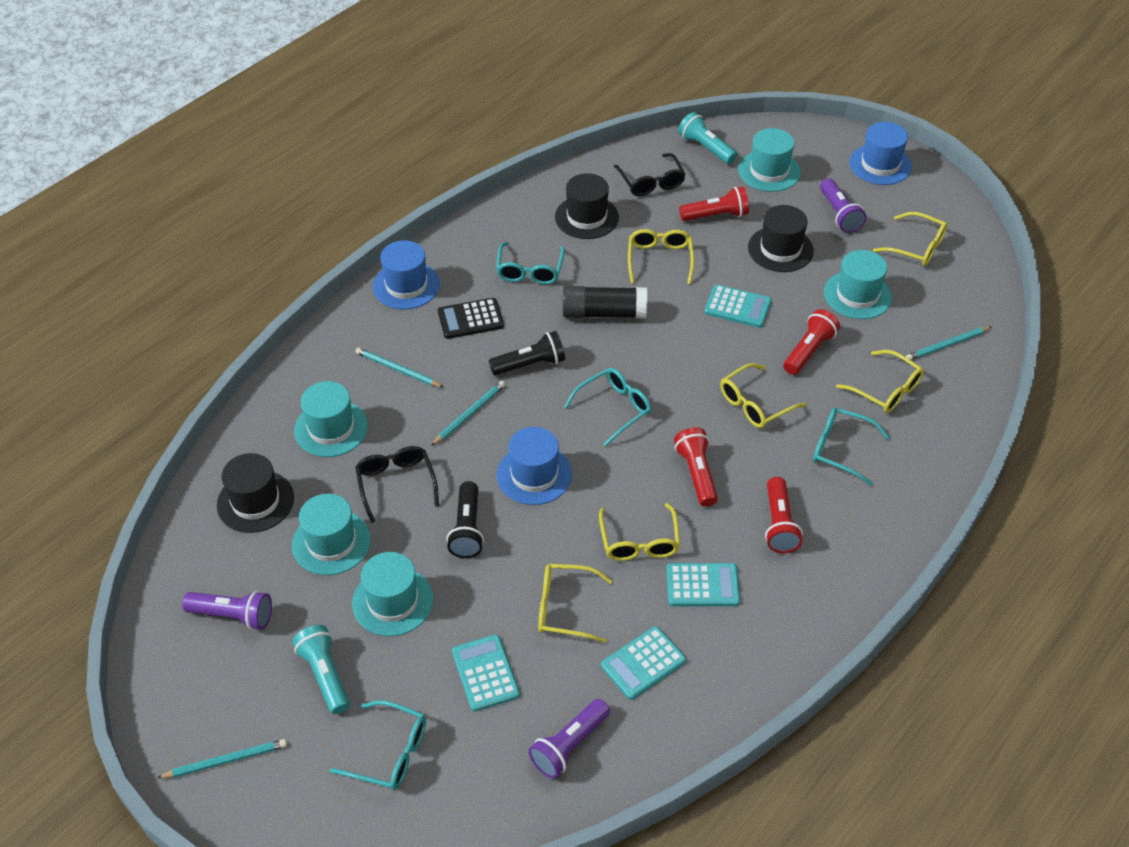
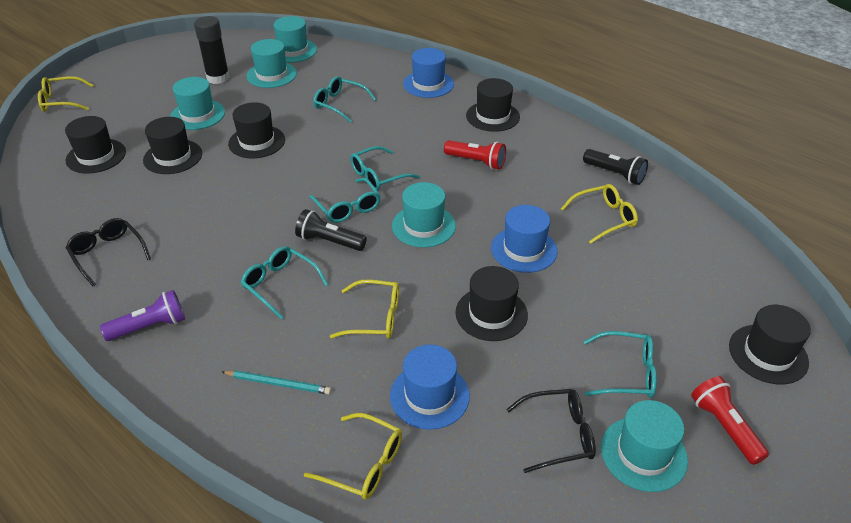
black calculator: [438,298,504,339] = 1 -> none = 0
black hat: [217,453,294,533] [555,173,619,239] [748,205,814,272] = 3 -> [65,116,126,174] [143,117,202,174] [228,102,285,158] [455,266,528,341] [466,78,520,132] [729,305,811,384] = 6
purple flashlight: [182,591,272,630] [529,699,610,778] [820,178,866,233] = 3 -> [100,290,185,341] = 1
red flashlight: [674,427,718,507] [679,187,749,221] [765,477,803,553] [783,309,840,375] = 4 -> [444,140,506,169] [691,376,769,465] = 2
turquoise calculator: [452,634,520,712] [601,626,686,700] [666,563,740,606] [704,285,772,328] = 4 -> none = 0
turquoise flashlight: [292,625,350,714] [678,112,737,164] = 2 -> none = 0
turquoise glasses: [330,700,426,790] [496,242,565,284] [564,368,652,447] [813,407,890,486] = 4 -> [241,246,329,319] [309,178,381,223] [313,76,376,123] [350,146,420,191] [583,331,657,398] = 5
turquoise pencil: [157,739,287,778] [355,348,444,387] [431,381,505,446] [906,327,991,360] = 4 -> [222,370,331,395] = 1
yellow glasses: [538,564,613,643] [599,503,680,561] [628,229,694,284] [720,363,806,428] [836,350,924,413] [873,212,948,266] = 6 -> [38,76,93,112] [304,413,402,500] [330,280,399,339] [561,184,638,244] = 4

